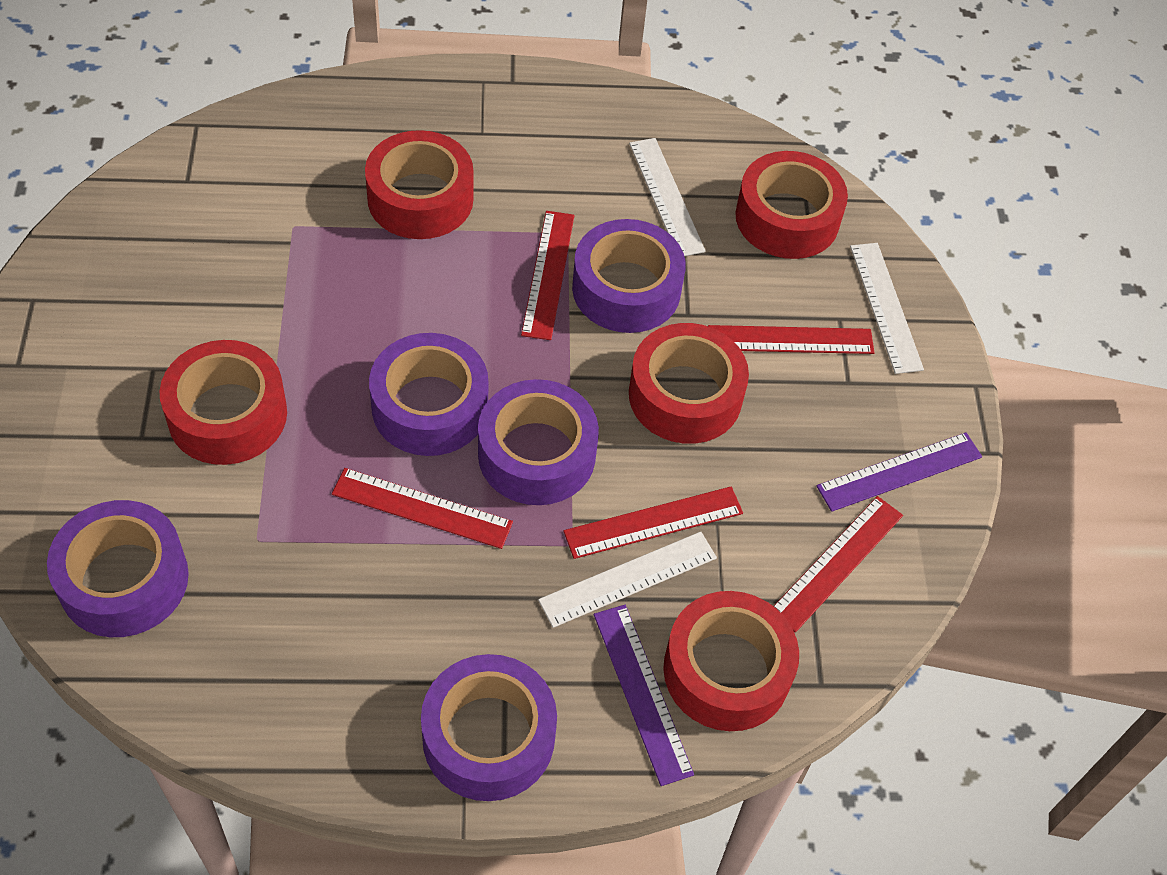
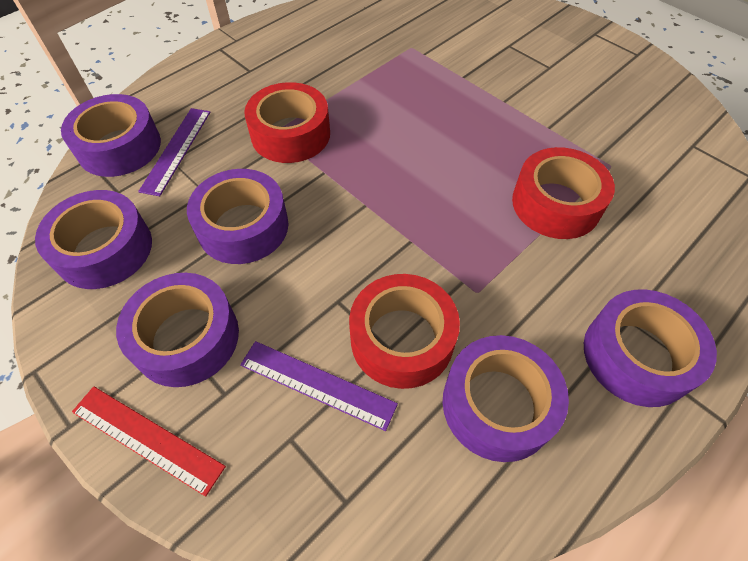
purple tape: [47,500,189,637] [369,333,488,456] [421,654,557,801] [478,379,599,505] [572,219,686,333] = 5 -> [35,190,152,289] [61,94,161,177] [116,273,239,387] [187,169,288,264] [443,335,569,462] [584,289,717,407] = 6
red ruler: [332,468,513,549] [521,211,575,340] [563,487,743,559] [708,325,875,354] [774,496,903,633] = 5 -> [72,387,226,497] = 1
red tape: [160,340,287,465] [365,130,474,239] [629,323,749,444] [663,591,799,731] [735,151,848,259] = 5 -> [244,82,330,163] [349,274,460,389] [512,147,615,239] = 3
white ruler: [538,532,717,628] [629,138,706,256] [850,243,924,374] = 3 -> none = 0

